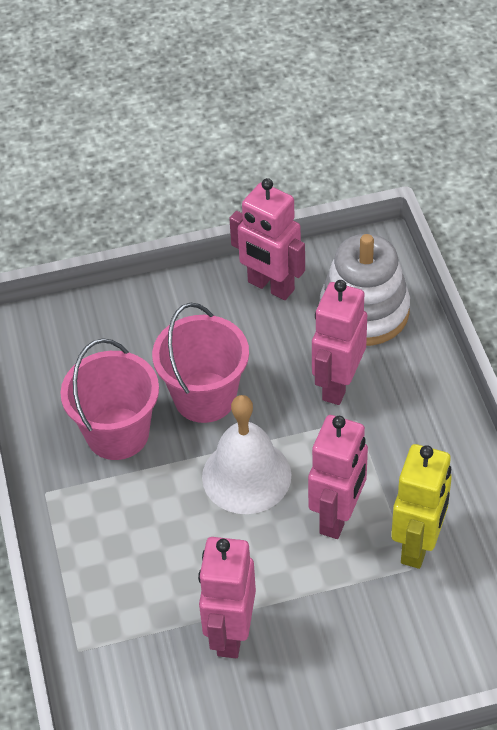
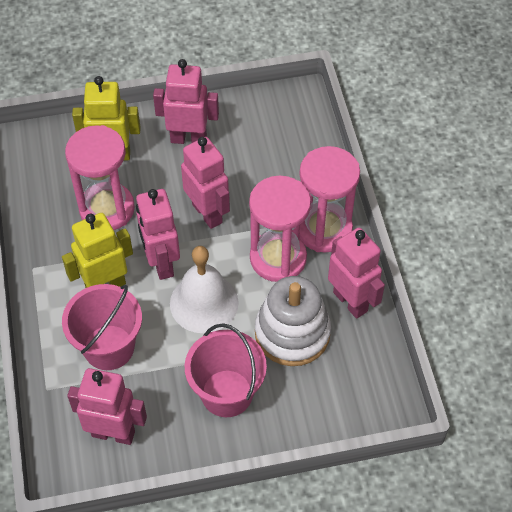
pink hourglass: none = 0 -> [65,125,135,230] [249,176,311,282] [299,146,360,252] = 3
pink robot: [198,537,256,658] [229,178,305,300] [308,415,368,539] [312,280,367,405] = 4 -> [67,368,147,445] [136,189,180,280] [153,59,219,144] [181,137,230,229] [328,228,385,319] = 5
yellow robot: [391,444,452,569] = 1 -> [62,213,133,288] [72,76,140,161] = 2

